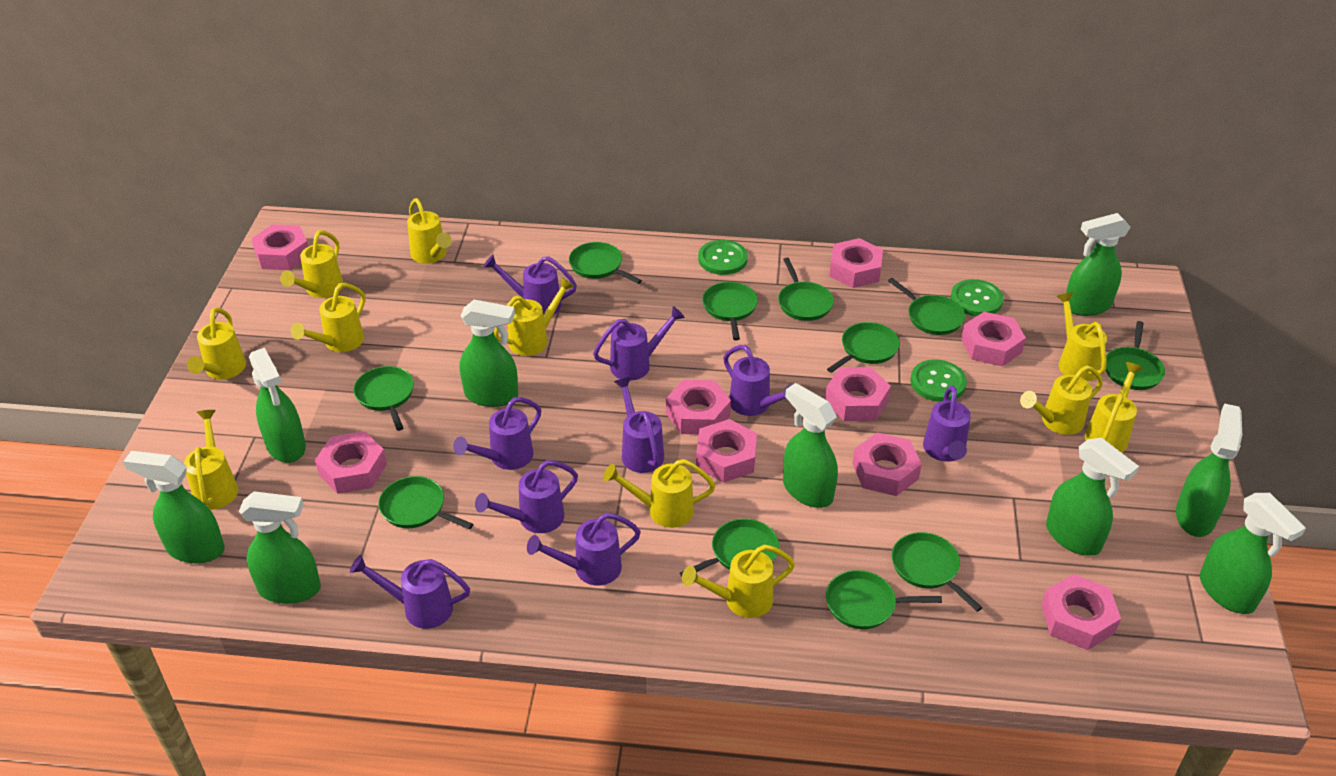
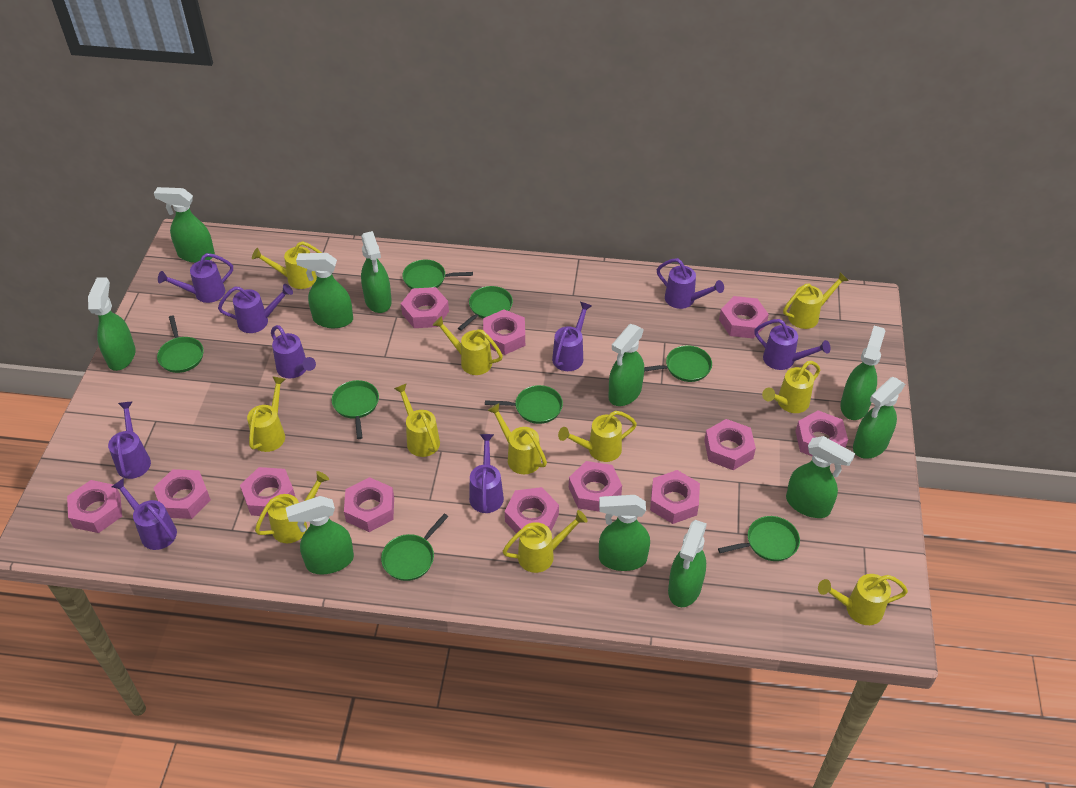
green button: [698,240,748,275] [910,360,967,402] [951,279,1004,316] = 3 -> none = 0
green pan: [354,366,414,431] [378,476,474,529] [569,242,642,284] [680,519,779,577] [702,282,758,340] [778,258,834,321] [826,570,942,629] [827,322,900,373] [888,278,965,335] [892,532,982,612] [1106,321,1165,390] = 11 -> [157,315,204,373] [332,380,379,439] [381,513,449,581] [402,260,473,289] [458,286,513,331] [485,385,563,424] [644,345,712,382] [718,516,800,561] = 8
green spray bottle: [123,451,224,563] [239,491,321,604] [249,348,306,463] [460,300,518,407] [783,383,838,508] [1046,437,1139,556] [1066,213,1131,316] [1176,403,1242,537] [1200,493,1306,614] = 9 -> [88,277,136,371] [154,187,215,263] [286,496,354,574] [296,253,353,328] [361,231,392,313] [599,495,650,571] [608,324,644,406] [668,520,707,607] [786,436,855,518] [841,326,885,420] [853,377,905,459] = 11
pink nut: [251,224,308,270] [315,431,387,494] [666,380,731,435] [696,419,757,483] [825,367,891,421] [829,238,883,288] [852,433,922,496] [961,312,1026,367] [1041,574,1121,650] = 9 -> [67,480,122,533] [153,469,211,519] [240,467,295,517] [344,477,394,532] [401,287,449,328] [483,310,525,355] [505,487,559,533] [569,461,622,512] [650,470,700,524] [704,419,756,470] [719,296,769,339] [795,410,848,456] = 12

